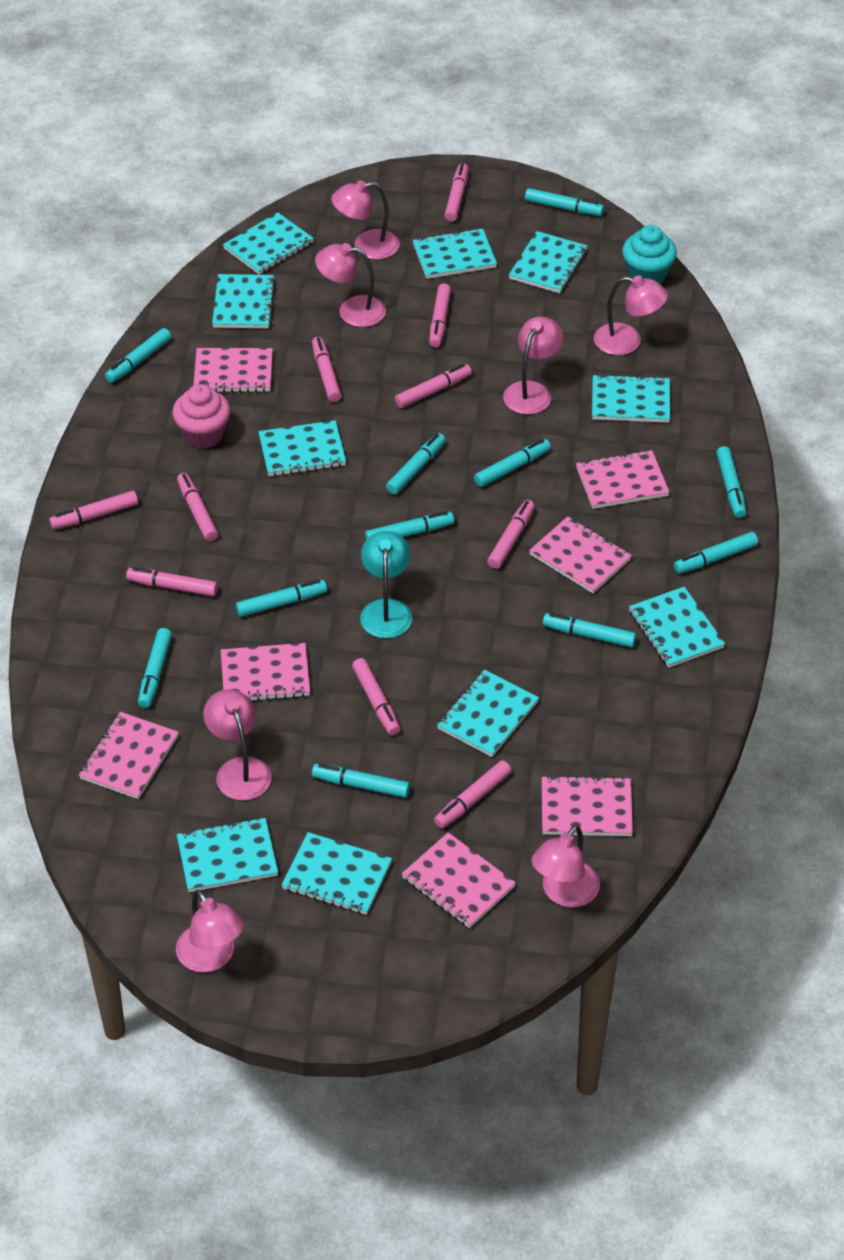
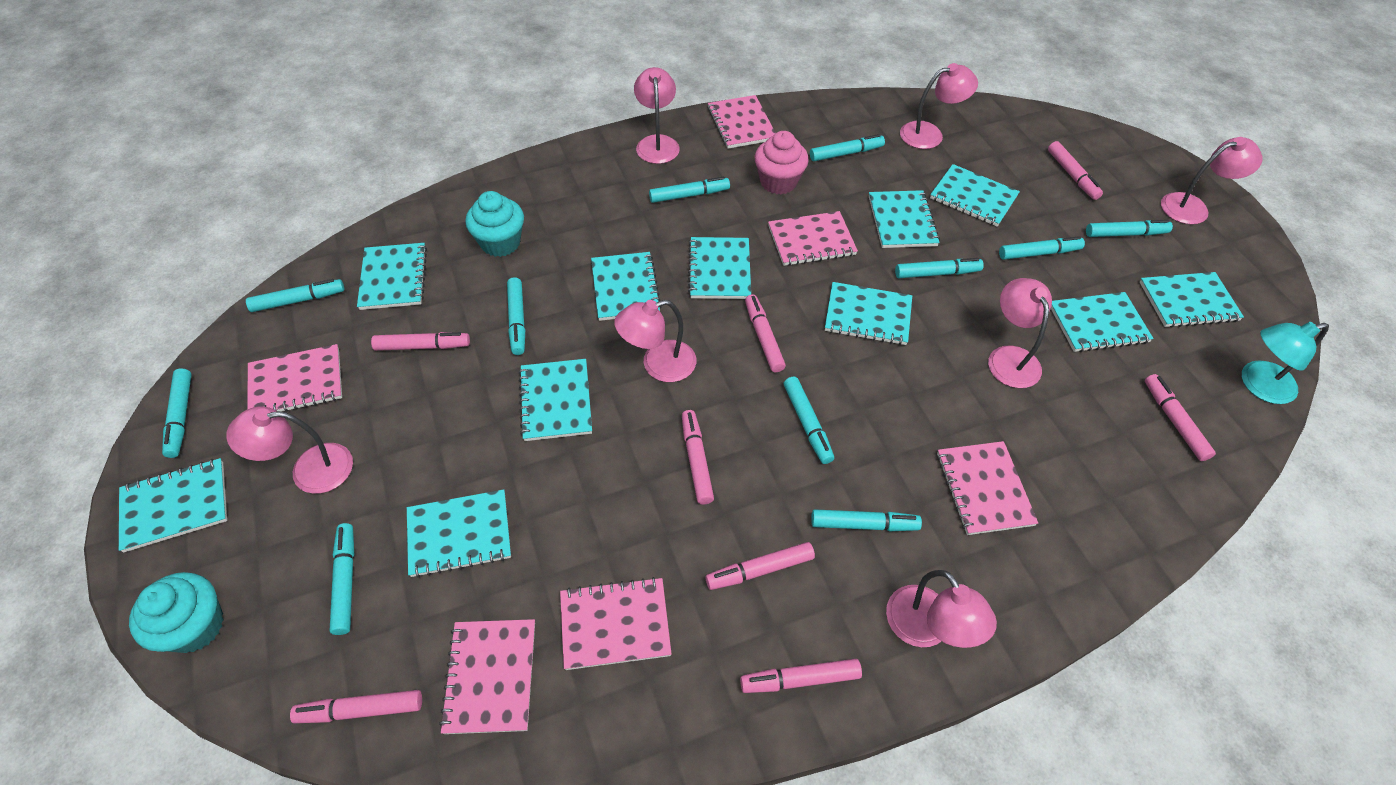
pink marker: [49,491,138,529] [126,567,218,596] [177,473,218,541] [312,337,342,402] [352,658,400,735] [395,364,472,408] [429,283,451,347] [434,760,511,828] [444,163,468,222] [487,500,535,569] = 10 -> [290,690,422,723] [371,332,470,351] [682,410,714,505] [705,542,815,590] [740,659,862,693] [745,294,786,372] [1048,141,1103,200] [1145,374,1216,461] = 8
pink notebook: [79,712,179,799] [193,348,273,392] [221,643,310,701] [402,832,516,928] [529,516,632,593] [542,775,633,836] [576,450,670,509] = 7 -> [247,344,342,412] [439,619,535,734] [560,577,672,670] [708,95,775,149] [768,211,858,266] [937,441,1038,535] = 6
turquoise cupcake: [622,225,677,284] = 1 -> [129,572,224,653] [465,191,524,257] = 2
turquoise notebook: [177,817,278,892] [212,274,276,328] [223,212,314,274] [258,420,346,476] [281,832,392,915] [413,228,497,279] [437,670,539,757] [509,231,587,293] [592,374,670,423] [629,587,725,667] = 10 -> [119,458,227,553] [357,243,427,310] [407,489,511,578] [519,359,592,441] [591,252,662,321] [688,237,751,299] [825,282,912,345] [869,190,940,248] [930,164,1020,227] [1051,292,1154,352] [1140,272,1244,328] = 11

